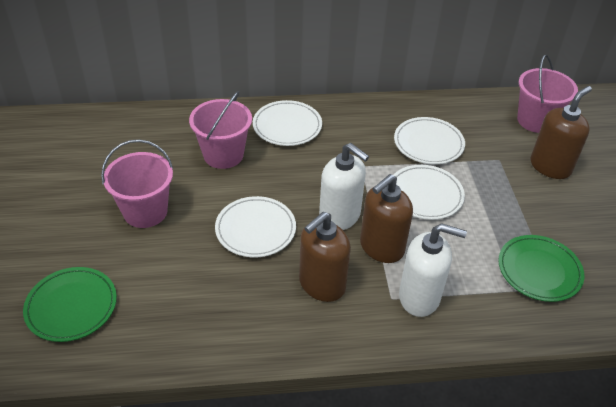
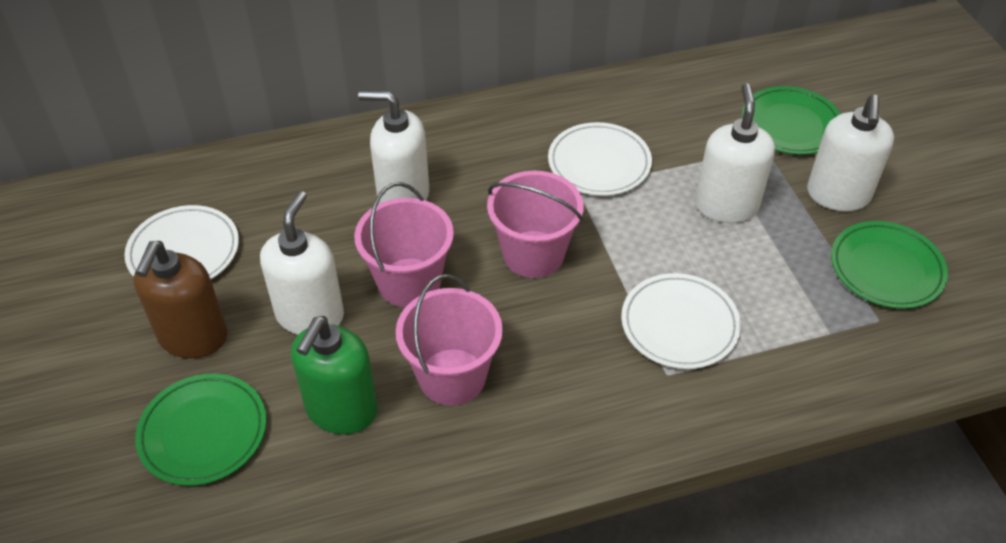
brown soap dispenser: [299,212,351,302] [360,174,413,263] [531,86,592,179] = 3 -> [134,241,228,358] = 1
green plate: [23,267,117,342] [498,235,584,302] = 2 -> [135,374,266,486] [742,86,840,155] [831,221,948,309] = 3
green soap dispenser: none = 0 -> [291,316,378,434] = 1
white plate: [215,196,296,257] [253,100,322,146] [394,117,465,164] [394,165,465,220] = 4 -> [124,205,239,279] [548,122,652,196] [621,273,741,369] = 3
white soap dispenser: [319,143,369,230] [399,223,467,317] = 2 -> [260,191,344,335] [358,91,429,204] [695,83,775,223] [807,94,894,212] = 4

